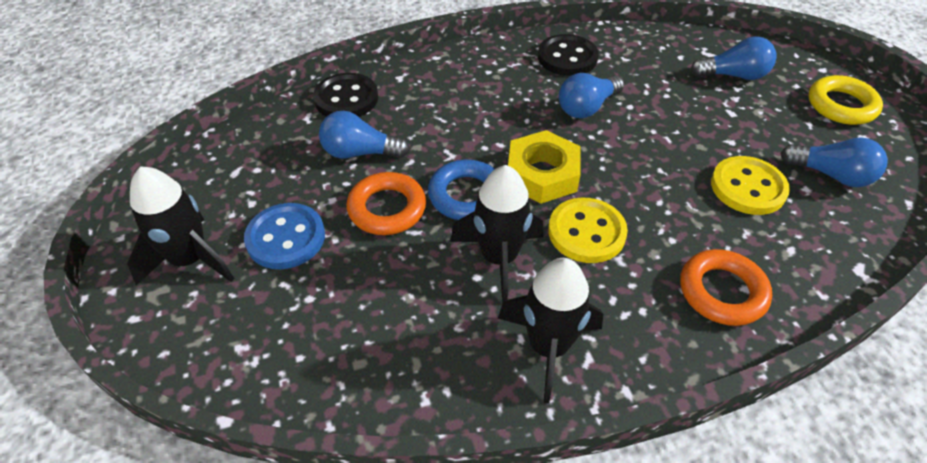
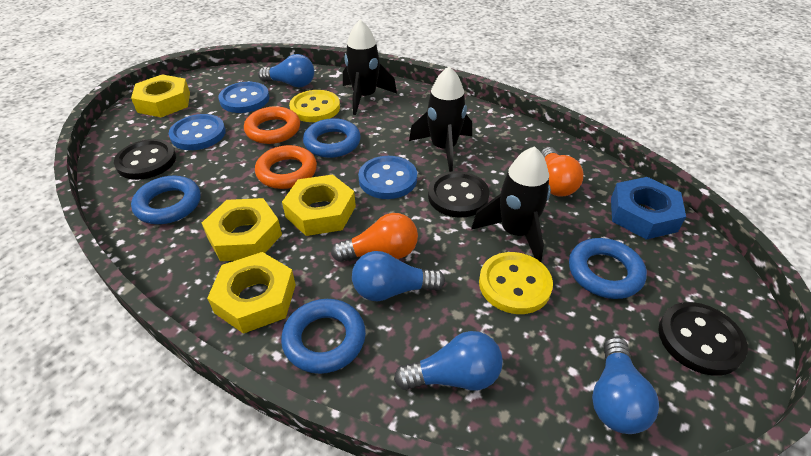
black button: [313,73,378,117] [538,34,599,76] = 2 -> [114,139,176,180] [428,171,489,218] [658,302,748,376] = 3
blue button: [244,203,325,269] = 1 -> [169,114,226,150] [219,82,270,113] [358,156,417,199] = 3
blue nut: none = 0 -> [611,177,686,240] = 1
blue ring: [428,160,495,220] = 1 -> [131,176,201,224] [281,299,366,374] [303,118,361,158] [569,238,647,299] = 4
orange light bulb: none = 0 -> [331,213,418,262] [541,147,583,197] = 2
yellow nut: [508,130,581,204] = 1 -> [131,74,190,117] [202,198,282,261] [207,252,296,334] [282,175,356,236] = 4
yellow ring: [808,75,883,125] = 1 -> none = 0

